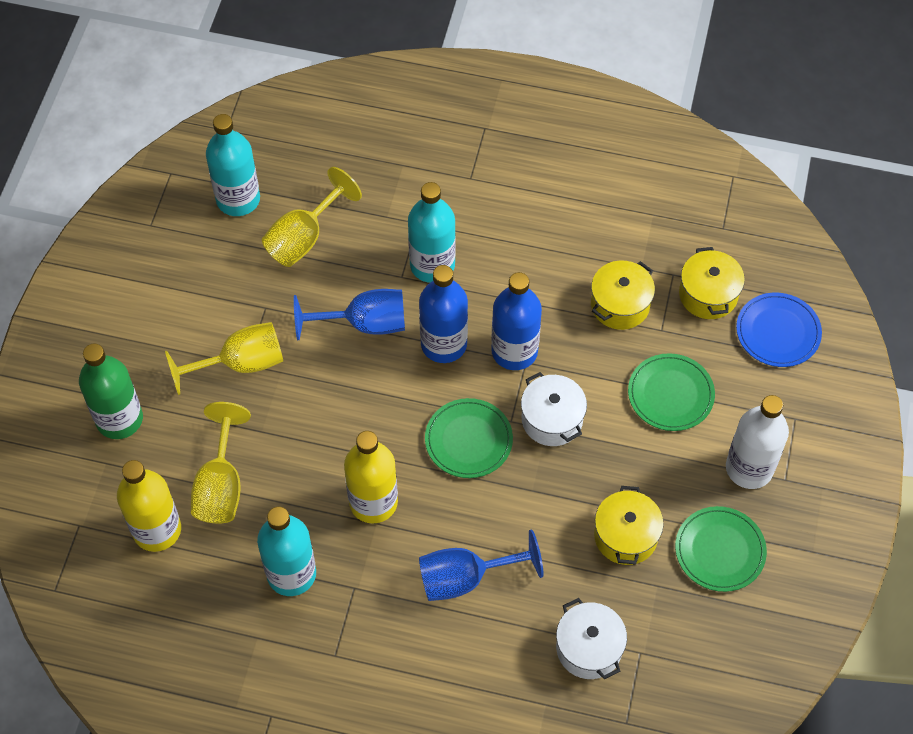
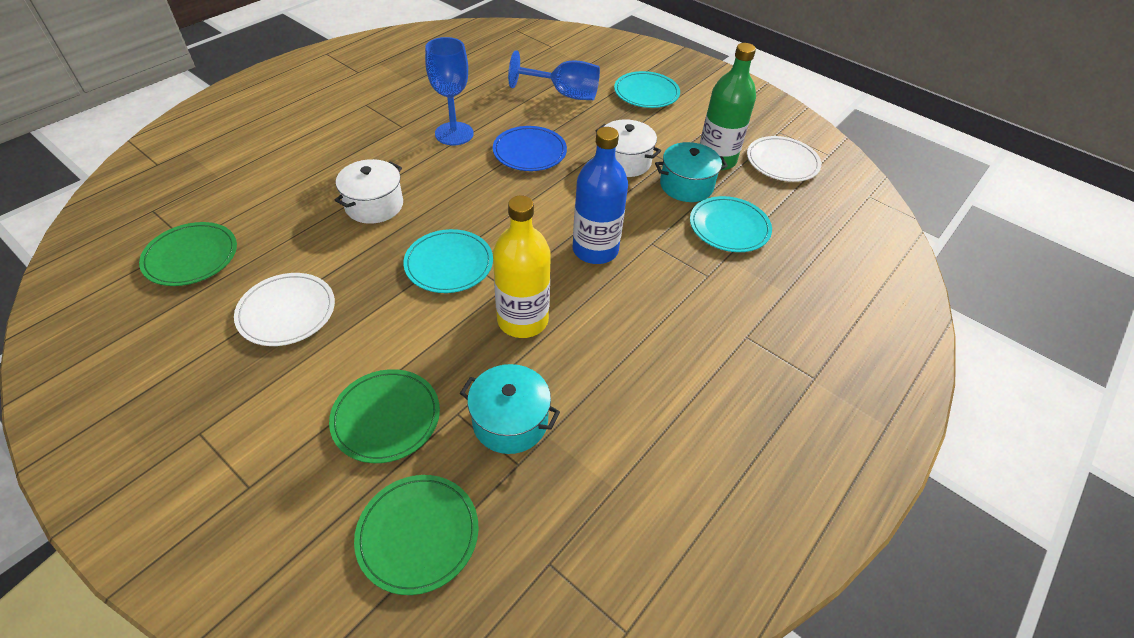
blue bottle: [419,265,468,363] [491,272,542,370] = 2 -> [573,127,628,264] = 1
turquoise bottle: [206,114,260,216] [257,506,316,596] [408,182,456,283] = 3 -> none = 0
turquoise plate: none = 0 -> [403,229,493,293] [614,71,680,108] [690,196,772,252] = 3
turquoise pot: none = 0 -> [460,364,560,454] [655,142,728,202] = 2
white bottle: [726,395,789,489] = 1 -> none = 0
white plate: none = 0 -> [234,273,335,346] [747,136,821,182] = 2
yellow bottle: [117,460,181,552] [344,431,398,524] = 2 -> [493,196,551,338] = 1
yellow goblet: [165,322,283,395] [191,402,251,524] [262,167,362,267] = 3 -> none = 0
yellow pot: [591,261,655,330] [594,486,664,565] [679,247,745,319] = 3 -> none = 0

